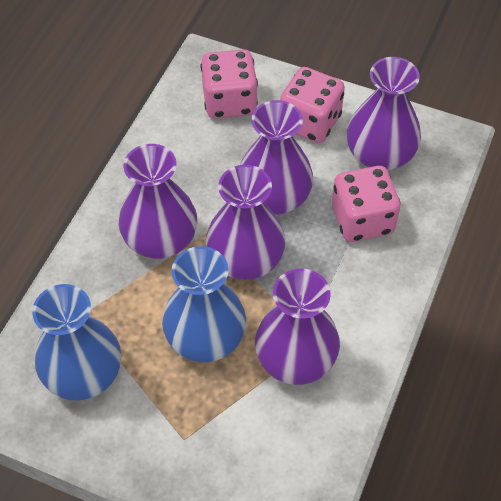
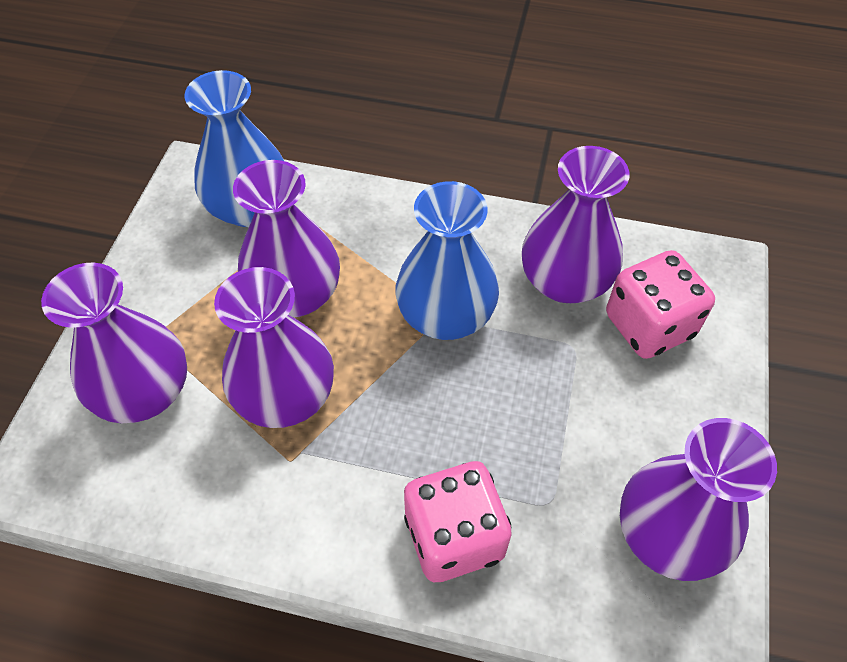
pink dice: [201,49,258,119] [280,67,345,143] [332,166,400,242] = 3 -> [404,461,512,582] [606,250,715,359] = 2

